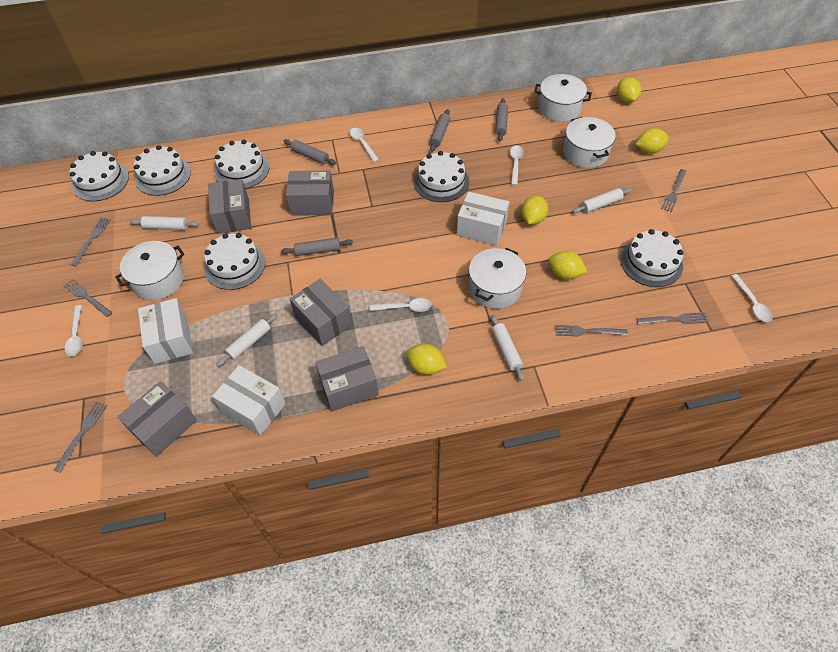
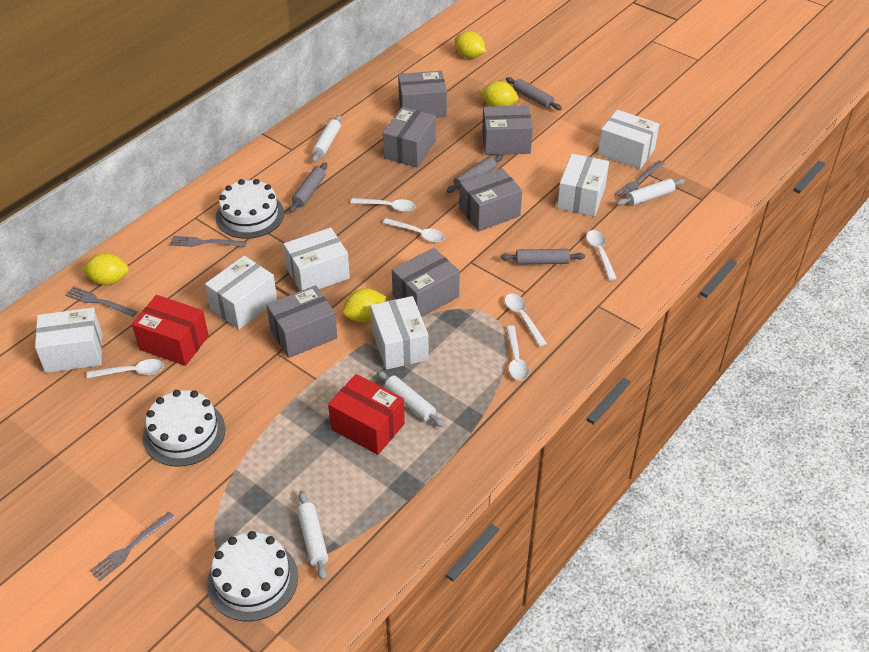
grey box: [118,381,197,457] [208,179,251,234] [286,171,334,216] [290,279,352,346] [315,346,379,411] = 5 -> [267,285,337,358] [383,107,436,168] [392,248,460,317] [398,71,447,118] [459,168,522,231] [482,105,533,155] = 6
grey fork: [54,402,107,473] [63,279,112,317] [71,218,111,266] [555,325,628,336] [636,312,708,324] [661,169,687,212] = 6 -> [66,286,137,317] [90,512,175,581] [170,236,246,247] [615,160,665,199] = 4
red box: none = 0 -> [132,295,209,366] [328,374,405,455] = 2
white box: [138,298,193,364] [212,365,285,436] [457,191,509,246] = 3 -> [35,308,102,373] [205,256,277,329] [283,227,350,291] [370,296,428,370] [557,154,609,217] [598,110,659,169] = 6
white cake: [70,151,129,201] [134,145,191,196] [204,233,266,290] [214,140,269,189] [414,151,469,202] [620,229,684,287] = 6 -> [143,390,225,467] [207,531,298,621] [216,179,284,239] = 3
white pot: [115,241,185,300] [469,248,526,309] [534,74,592,122] [563,117,616,168] = 4 -> none = 0
white spoon: [65,305,82,356] [350,128,379,162] [369,298,432,312] [510,145,524,185] [731,274,773,322] = 5 -> [87,359,164,378] [351,198,416,212] [383,218,445,243] [505,294,547,347] [506,325,529,380] [586,230,617,281] = 6
yellow lemon: [406,344,447,375] [521,196,548,225] [548,251,587,279] [617,77,641,103] [636,128,669,153] = 5 -> [82,253,129,285] [342,288,386,322] [455,31,486,59] [480,81,518,107] = 4

